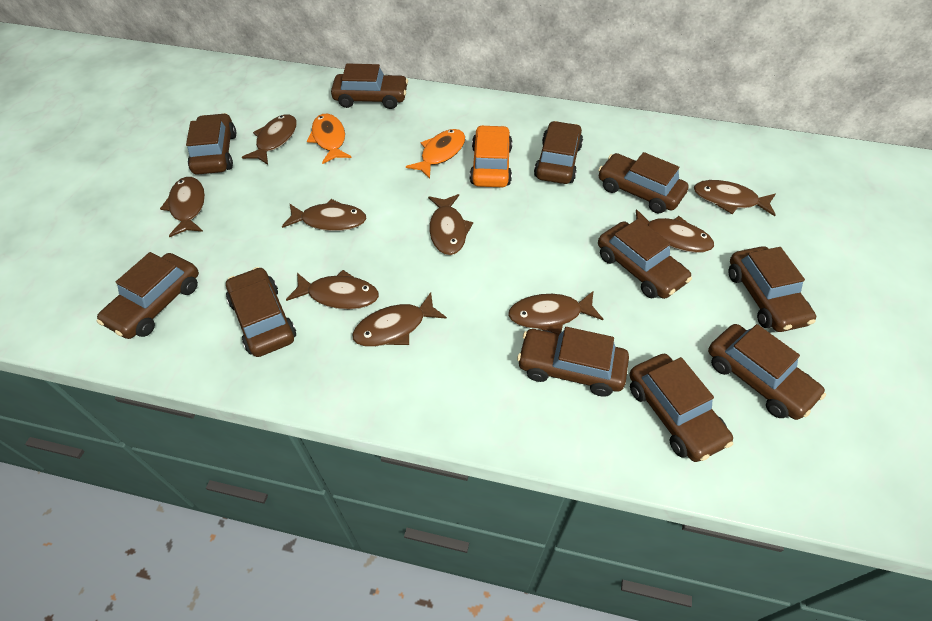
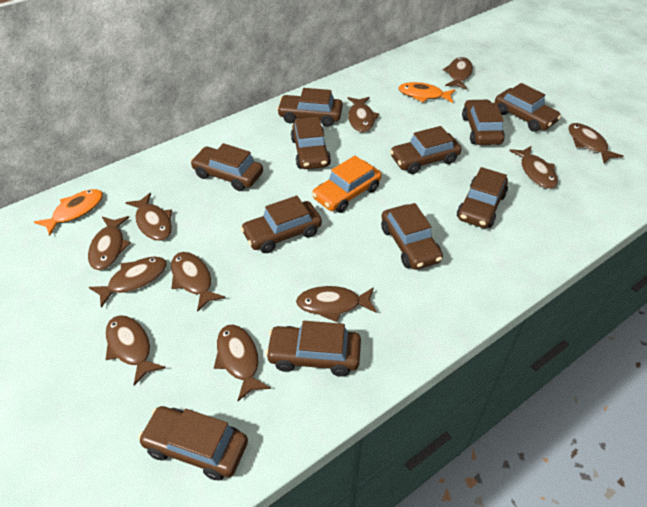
brown fish: [160,177,205,237] [242,114,297,165] [282,199,367,231] [286,270,379,309] [352,292,447,347] [428,194,473,255] [508,291,603,334] [636,209,714,253] [694,180,776,216] = 9 -> [88,216,131,270] [89,257,167,308] [106,315,165,386] [125,193,172,241] [171,252,225,312] [214,325,271,401] [296,286,377,322] [348,97,379,132] [443,57,473,89] [509,146,558,189] [568,123,623,163] = 11

